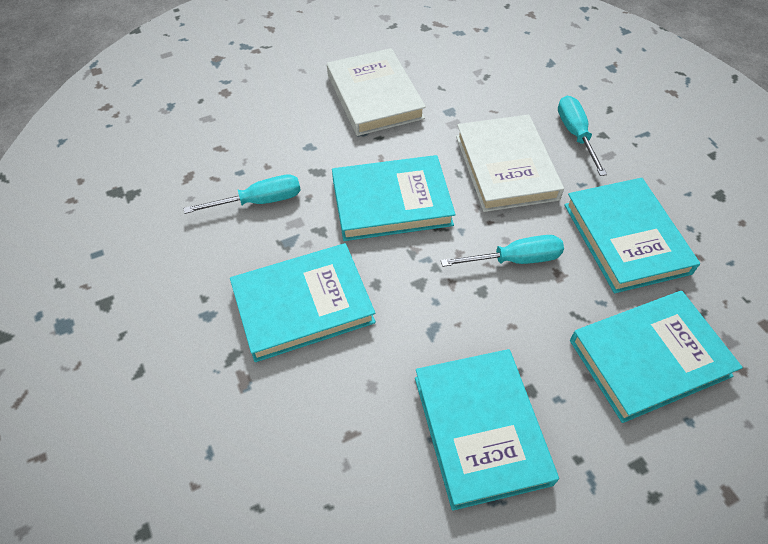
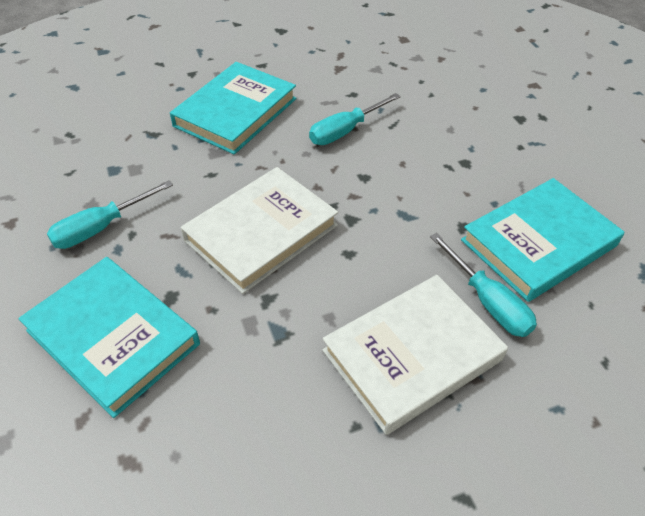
turquoise book: [230,243,376,362] [332,155,456,241] [415,349,559,511] [564,178,700,293] [570,291,743,423] = 5 -> [18,257,200,418] [170,62,296,154] [461,178,625,302] = 3

